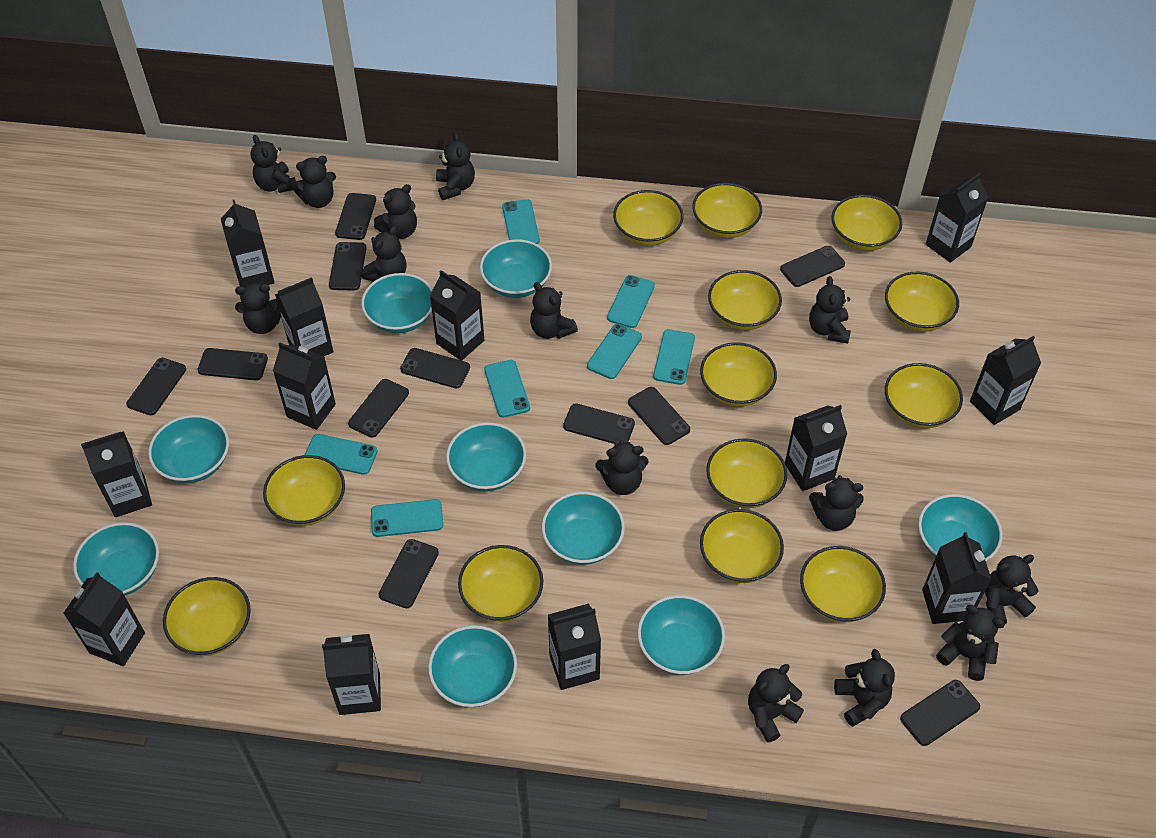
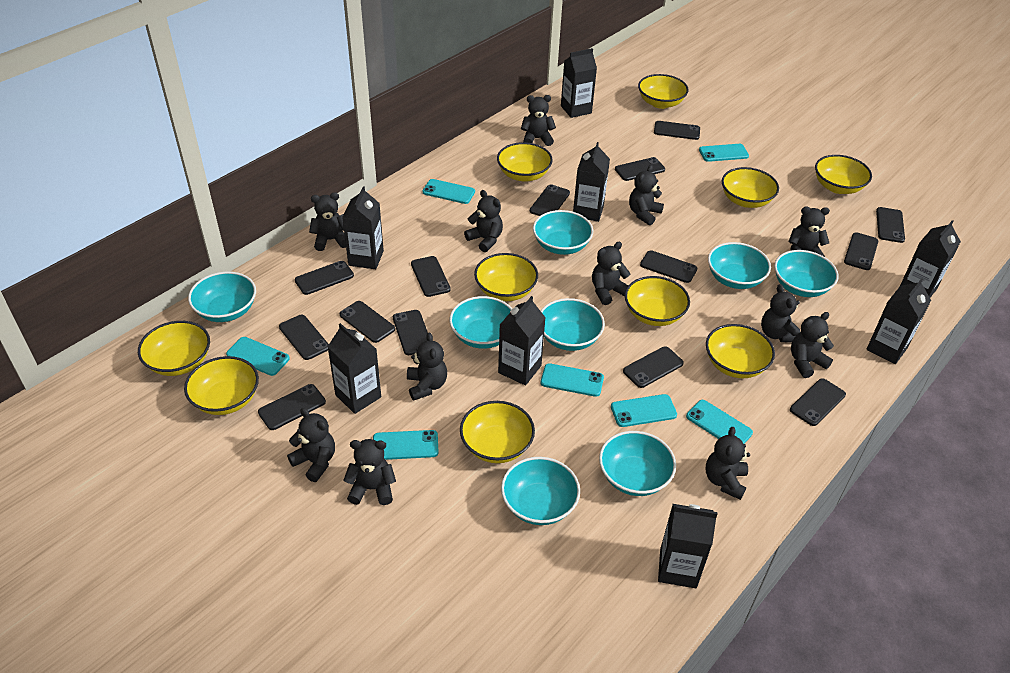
black carton: [63,572,145,666] [81,431,152,517] [221,200,275,287] [273,342,336,430] [275,277,333,357] [322,634,381,715] [430,270,484,361] [548,604,601,690] [785,405,847,491] [922,532,991,624] [925,173,988,263] [970,336,1041,425] = 12 -> [328,323,381,414] [342,186,384,269] [498,296,546,386] [561,48,597,118] [573,142,610,222] [658,504,718,588] [866,278,931,364] [900,220,961,297] = 8
black phone: [126,358,186,415] [198,348,268,380] [329,242,366,291] [335,193,376,240] [348,379,409,438] [379,539,439,608] [400,348,470,389] [563,403,635,444] [628,387,690,445] [780,246,845,287] [900,680,980,746] = 11 -> [258,384,326,430] [279,315,329,360] [295,261,354,295] [340,301,395,343] [393,310,428,355] [411,256,451,297] [530,184,570,216] [615,157,665,181] [623,346,684,388] [640,250,697,283] [654,121,700,140] [790,378,846,426] [844,232,878,270] [876,207,905,243] = 14
black teddy bear: [235,282,281,334] [250,135,296,193] [291,156,336,208] [362,226,406,282] [374,184,417,239] [436,133,475,200] [530,282,578,339] [595,440,649,495] [748,664,804,743] [809,276,851,344] [809,475,864,531] [834,649,895,727] [936,605,1005,681] [985,555,1039,624] = 14 -> [287,408,335,482] [309,192,346,251] [343,439,396,505] [407,332,447,401] [464,190,503,252] [521,95,556,146] [592,242,631,305] [629,165,664,225] [706,427,750,500] [761,284,801,342] [788,206,830,257] [791,312,834,378] = 12
turquoise bowl: [73,522,159,596] [148,415,229,483] [361,273,433,333] [428,625,517,707] [446,422,526,491] [480,239,552,298] [542,492,625,565] [638,595,725,675] [918,494,1003,561] = 9 -> [188,272,256,322] [449,296,512,349] [501,457,580,525] [533,210,593,255] [541,298,605,351] [599,431,676,496] [708,242,771,289] [774,250,839,297] = 8
yellow bowl: [163,577,251,656] [263,455,345,526] [458,545,543,621] [613,190,683,246] [692,183,762,238] [700,342,777,407] [700,509,784,583] [706,438,787,508] [708,270,782,330] [800,546,886,622] [831,195,902,251] [885,272,959,332] [885,363,963,428] = 13 -> [138,321,210,376] [184,356,259,415] [460,401,535,463] [474,253,538,301] [497,142,553,182] [625,276,690,326] [638,74,689,109] [706,324,775,378] [722,167,779,208] [815,155,872,194] = 10

